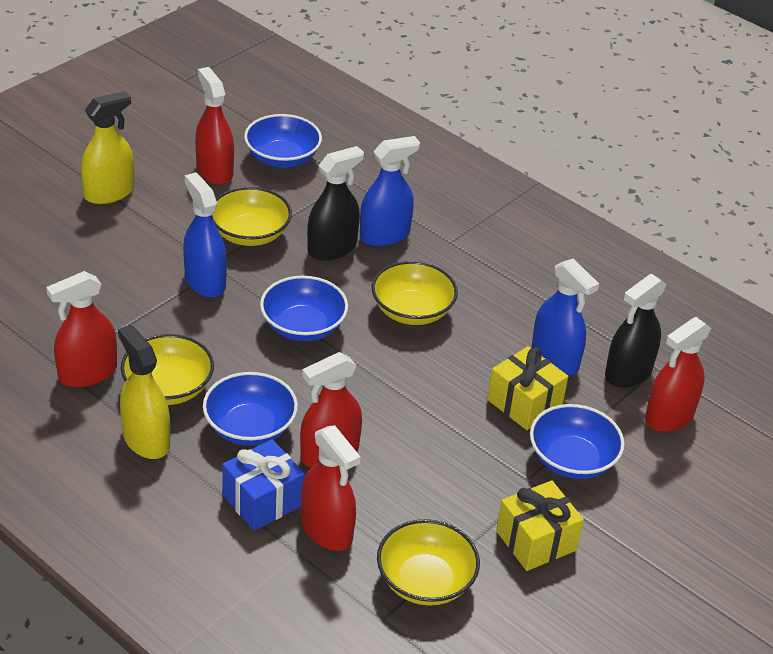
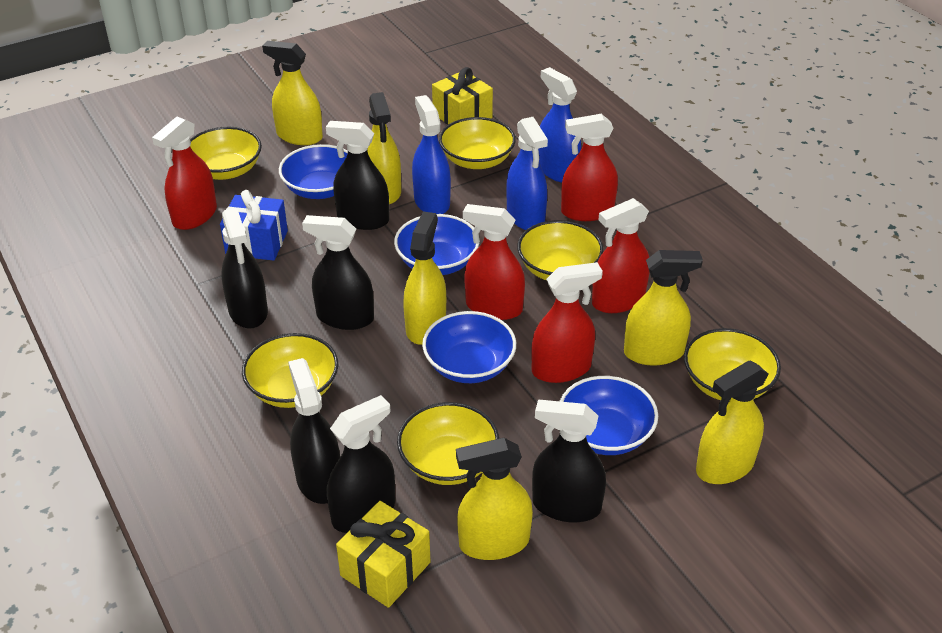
black spray bottle: [307,146,364,260] [605,274,667,388] = 2 -> [221,208,268,329] [288,358,340,504] [302,215,374,330] [326,121,389,230] [327,395,395,533] [532,400,606,522] = 6
yellow bowl: [121,334,214,405] [212,187,292,246] [372,261,458,325] [377,519,480,606] = 4 -> [190,127,262,180] [242,333,338,408] [397,402,499,485] [439,117,516,169] [517,220,603,280] [684,328,781,400] = 6
yellow spray bottle: [81,91,134,204] [118,325,170,459] = 2 -> [262,41,323,145] [367,92,401,204] [403,211,446,345] [456,438,533,560] [624,250,703,366] [696,360,768,484] = 6

